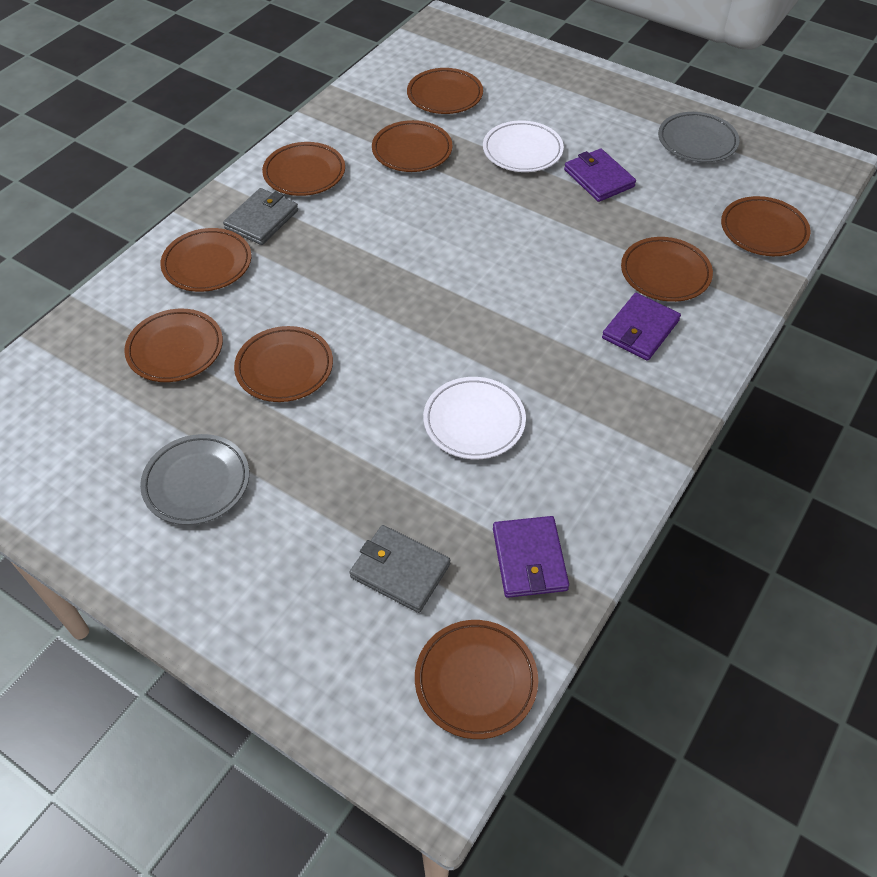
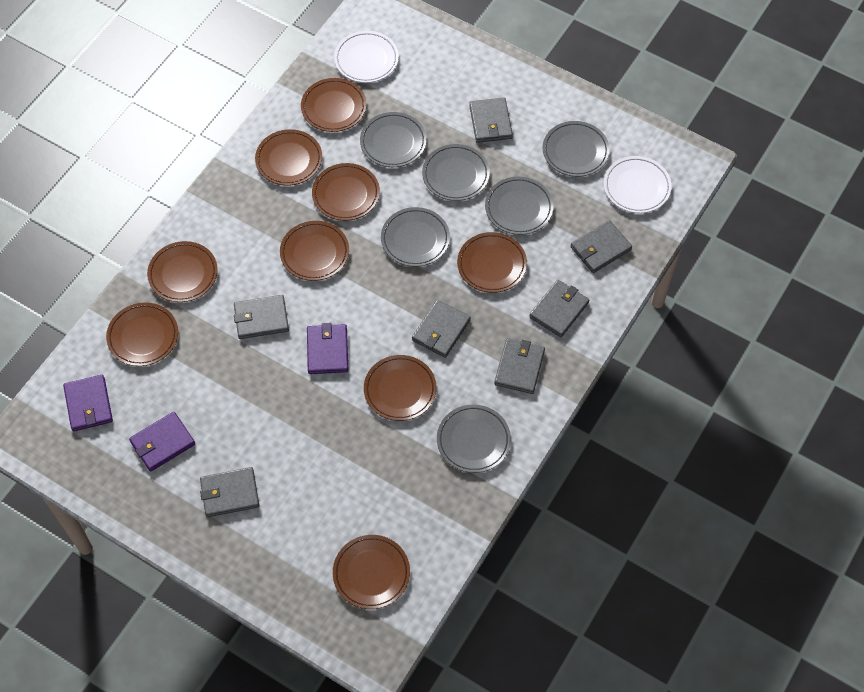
grey plate: [140,434,249,525] [658,112,740,162] = 2 -> [360,112,427,167] [381,207,450,267] [422,144,490,201] [437,405,511,473] [485,177,553,235] [543,121,610,177] = 6
grey wallet: [223,188,298,245] [349,525,450,613] = 2 -> [200,467,259,517] [234,295,289,339] [412,300,471,358] [469,97,513,143] [494,338,545,394] [529,280,589,337] [570,220,632,273] = 7

